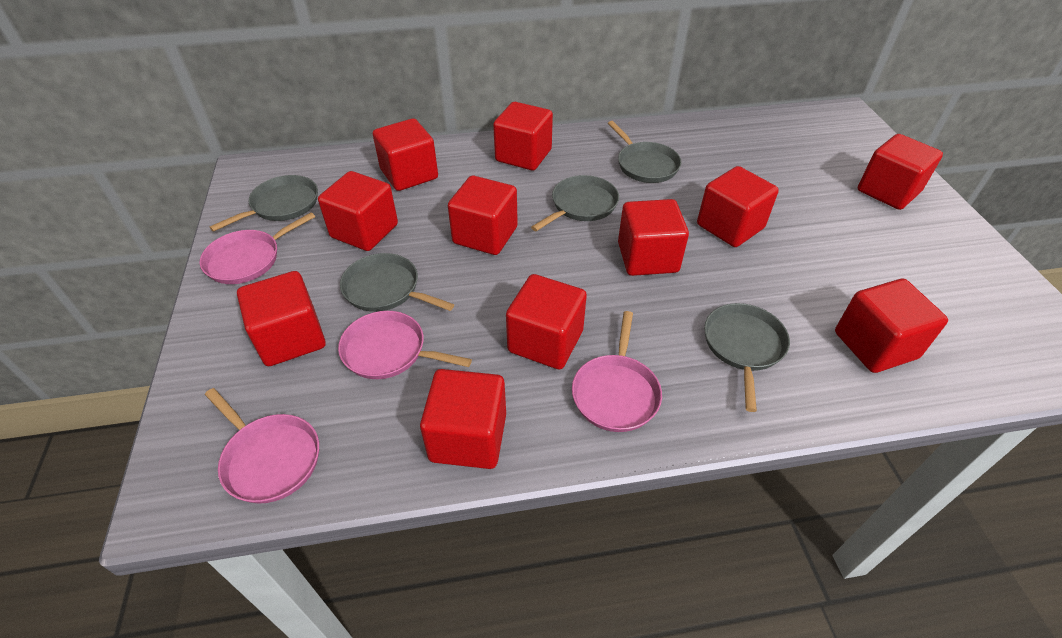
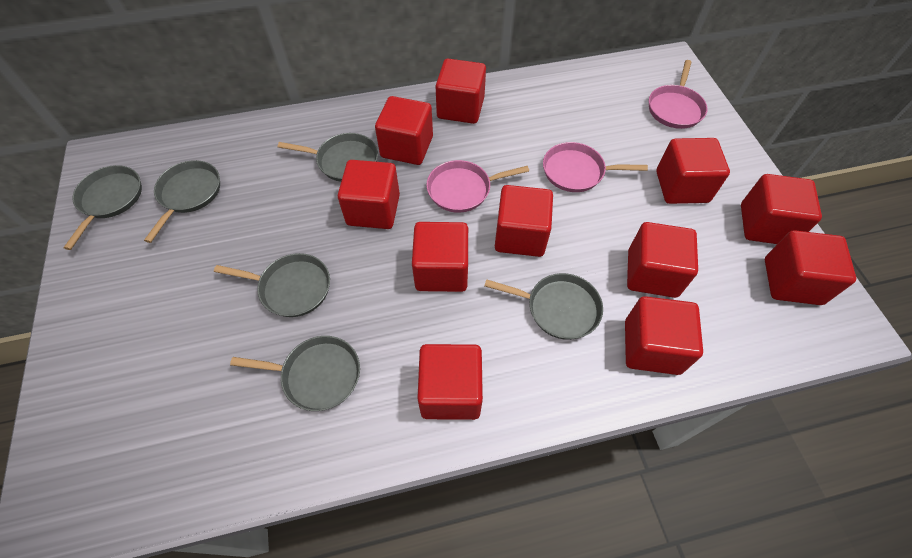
grey pan: [210,175,318,232] [340,253,454,312] [531,175,619,231] [608,121,681,183] [704,303,790,412] = 5 -> [63,165,142,250] [144,160,220,243] [214,253,330,317] [230,336,360,411] [278,133,378,182] [484,273,603,340] = 6
pink pan: [200,212,315,284] [205,388,319,503] [338,311,472,379] [572,311,662,432] = 4 -> [426,160,529,213] [543,142,648,192] [649,60,708,129] = 3

